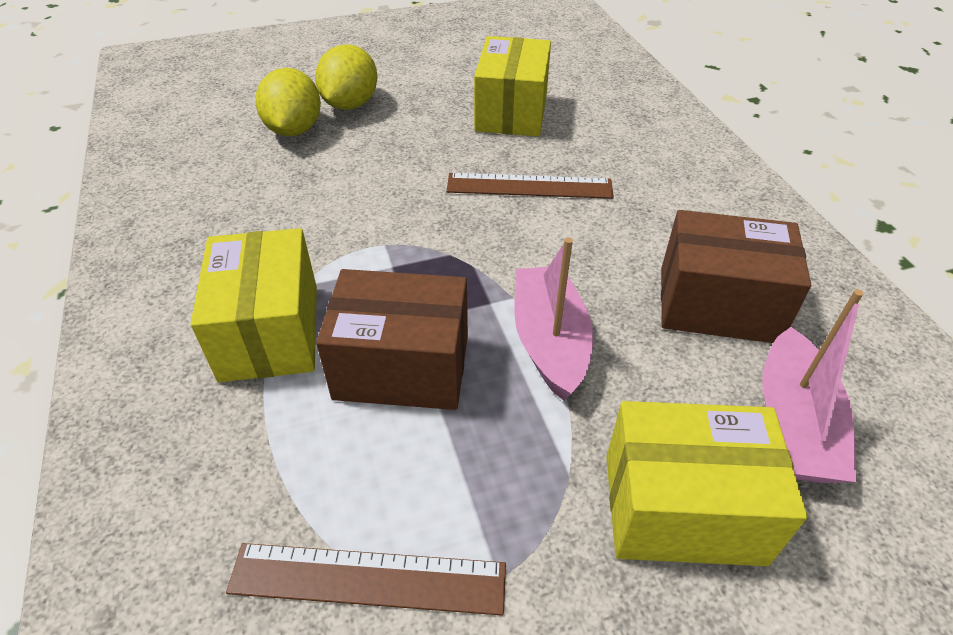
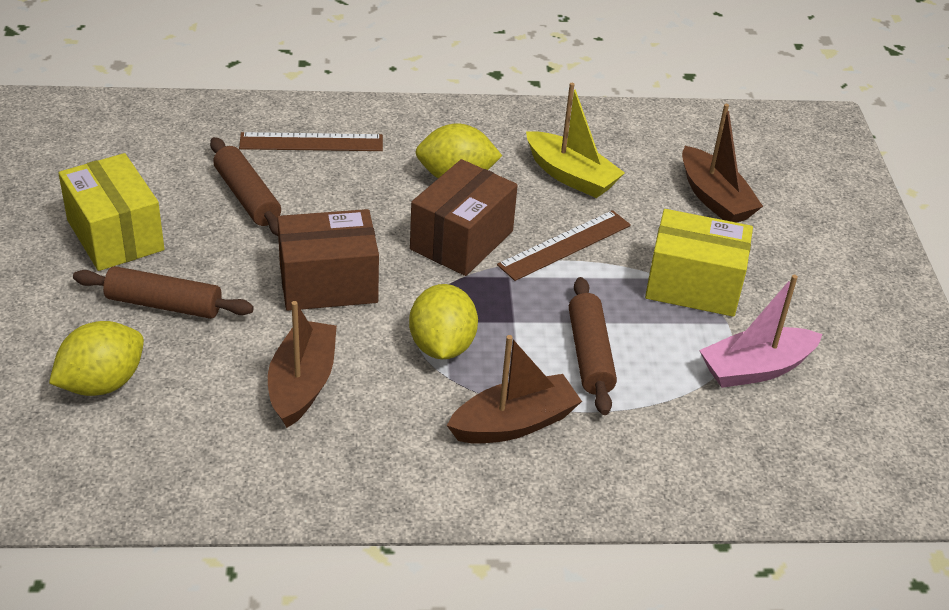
brown boat: none = 0 -> [268,301,337,428] [447,335,582,444] [682,104,763,223] = 3
brown rolling pin: none = 0 -> [73,266,254,319] [210,137,281,236] [569,277,617,415] = 3
pink boat: [514,237,594,401] [762,289,864,483] = 2 -> [699,275,823,388] = 1
yellow boat: none = 0 -> [526,83,625,198] = 1
yellow box: [191,228,317,382] [474,36,551,137] [606,401,807,566] = 3 -> [59,153,164,271] [645,209,753,317] = 2
yellow lemon: [255,68,321,136] [315,45,377,110] = 2 -> [49,321,144,396] [409,284,478,359] [415,123,502,178] = 3

